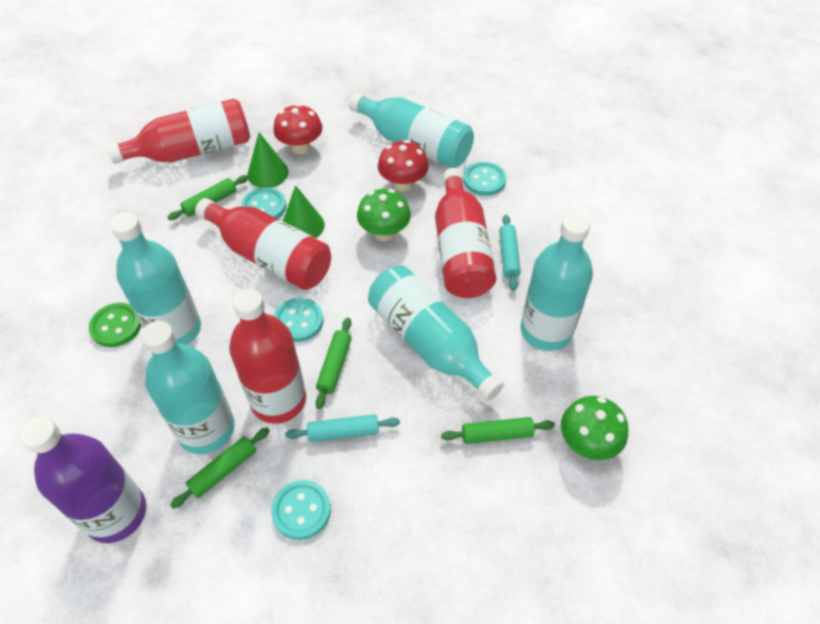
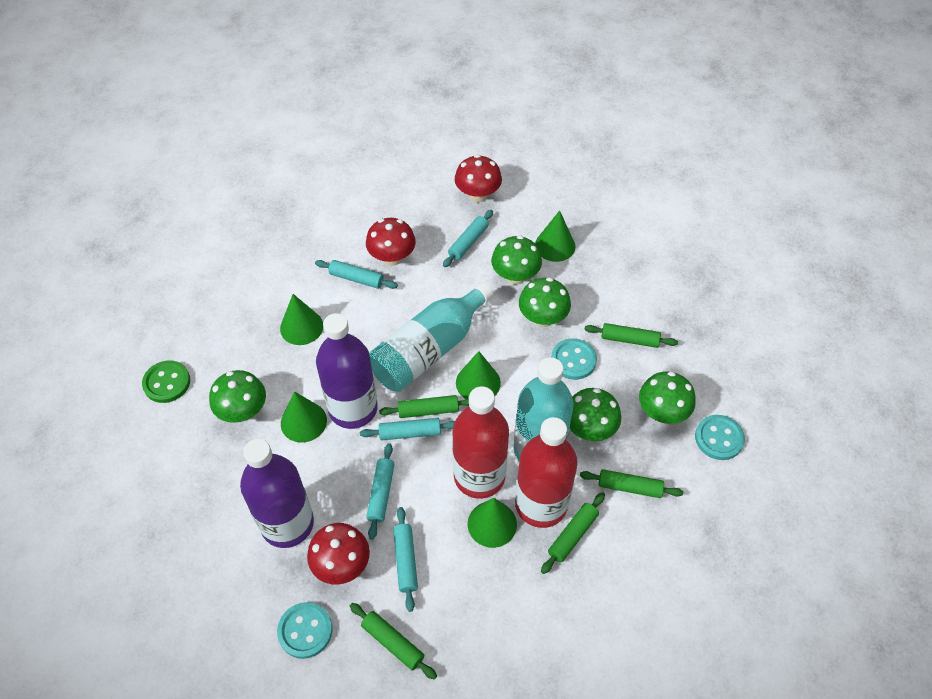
green cone: [247,132,289,188] [283,185,325,238] = 2 -> [280,294,323,345] [281,391,327,443] [456,351,501,399] [468,498,517,548] [535,210,575,262] = 5
green mushroom: [357,189,411,241] [561,396,628,460] = 2 -> [209,370,266,423] [491,235,542,285] [519,277,571,327] [570,388,621,441] [639,371,696,424] = 5
green rolling pin: [167,175,248,220] [170,427,270,509] [315,317,351,409] [441,417,555,444] = 4 -> [350,603,437,679] [379,395,469,418] [541,492,605,574] [580,469,683,498] [585,323,678,348] = 5
purple bottle: [20,416,146,543] = 1 -> [240,439,314,548] [316,313,378,429] = 2
red bottle: [107,99,250,164] [195,198,331,290] [229,289,306,424] [435,168,496,298] = 4 -> [453,386,509,499] [515,417,578,528] = 2
red mushroom: [274,104,322,154] [378,140,429,192] = 2 -> [307,523,370,585] [366,218,416,266] [455,155,502,203] = 3
turquoise bottle: [110,212,201,345] [141,321,235,454] [349,93,474,168] [368,265,504,401] [521,213,593,351] = 5 -> [369,282,494,392] [514,357,574,461] = 2
turquoise button: [241,187,286,219] [271,480,331,540] [274,298,324,342] [463,162,506,196] = 4 -> [277,602,333,659] [551,338,597,380] [695,415,745,460] = 3
turquoise rolling pin: [285,414,400,442] [499,215,521,291] = 2 -> [315,260,398,289] [360,418,455,440] [366,443,395,540] [393,507,418,612] [443,210,493,267] = 5

